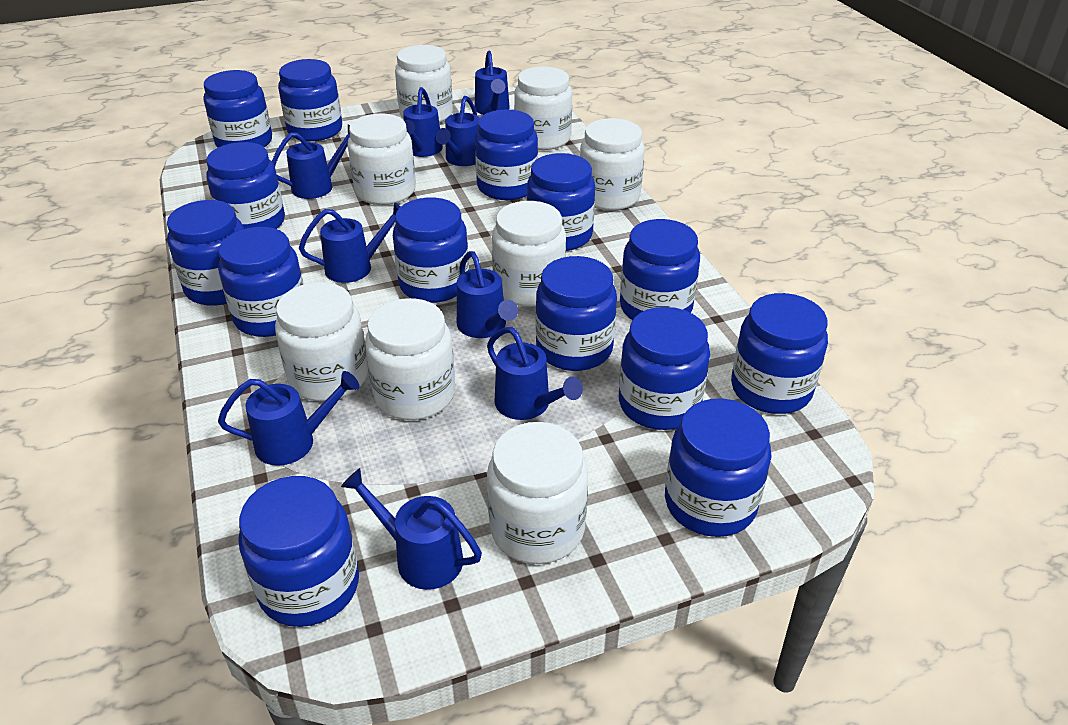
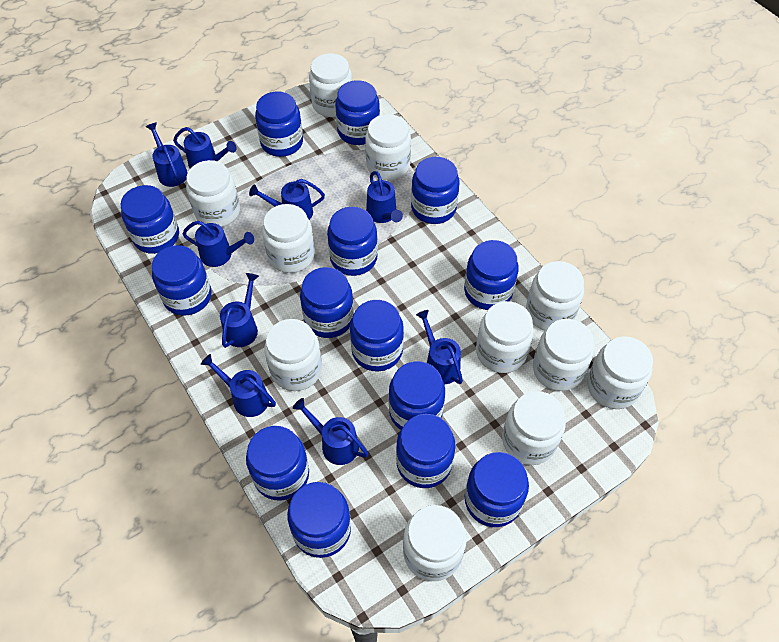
white jar: [275,282,368,401] [348,113,416,205] [365,298,455,420] [395,45,453,123] [487,422,588,564] [492,201,566,307] [514,67,572,150] [580,118,645,211] = 8 -> [186,160,240,227] [262,204,315,273] [264,319,322,391] [309,53,352,117] [365,114,411,180] [403,505,467,581] [476,301,534,373] [502,391,566,465] [526,261,584,331] [533,319,594,391] [587,336,653,409] = 11

